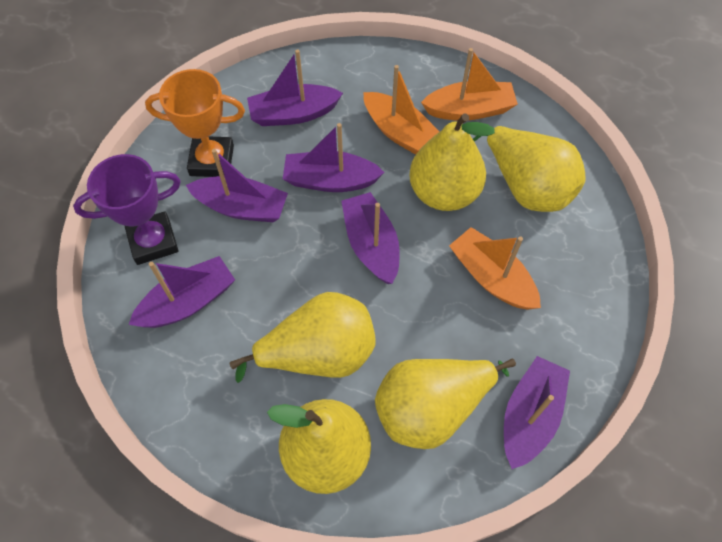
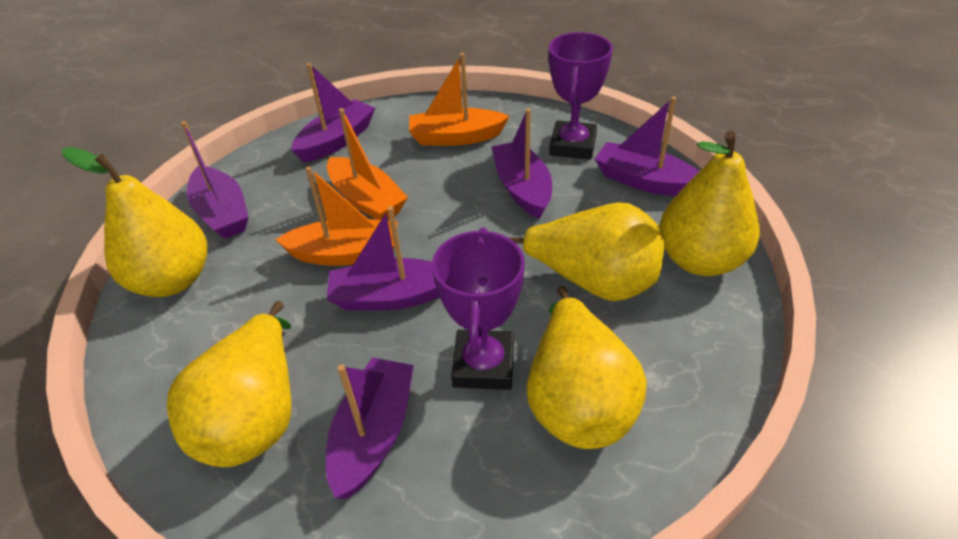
orange trophy: [145,69,245,177] = 1 -> none = 0
purple trophy: [73,154,181,265] = 1 -> [432,227,525,390] [549,32,613,160] = 2

